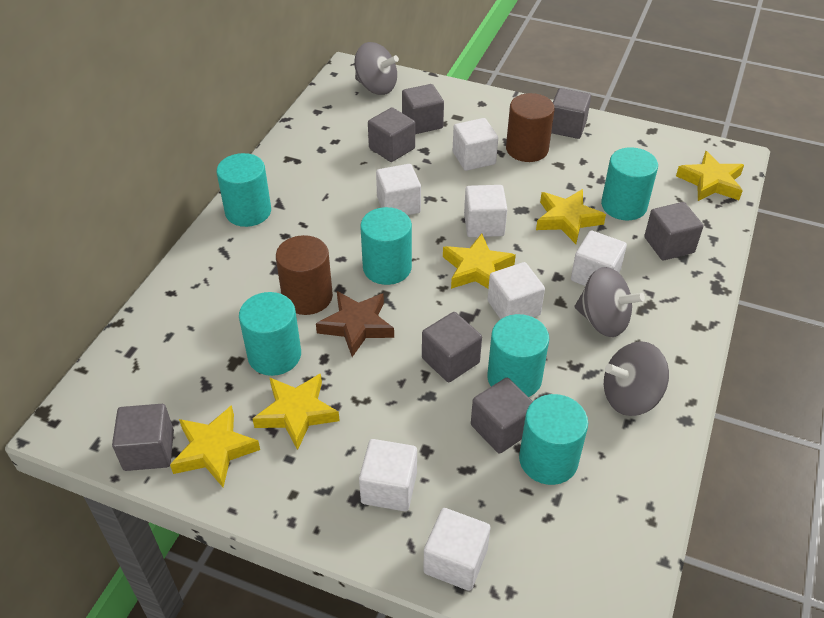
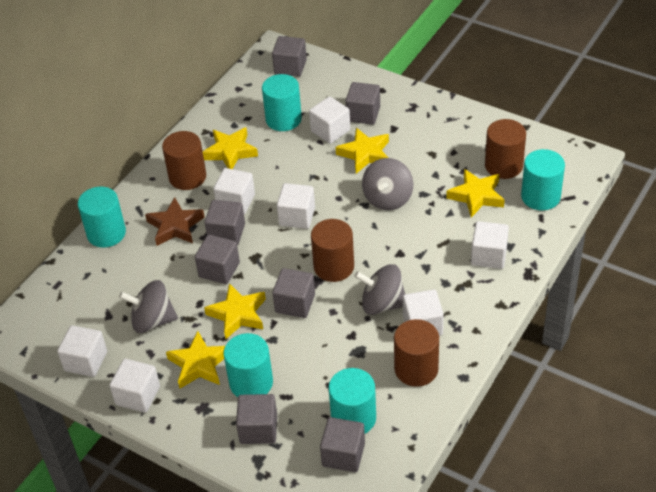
brown cylinder: [276,235,333,315] [506,93,555,162] = 2 -> [162,131,206,190] [311,219,354,282] [394,319,439,387] [485,119,526,179] = 4
turquoise cylinder: [217,153,271,227] [239,292,301,376] [360,207,412,285] [487,314,549,397] [519,394,588,485] [601,147,658,220] = 6 -> [78,187,126,248] [224,333,273,397] [262,74,302,131] [328,368,376,434] [521,149,565,210] = 5

